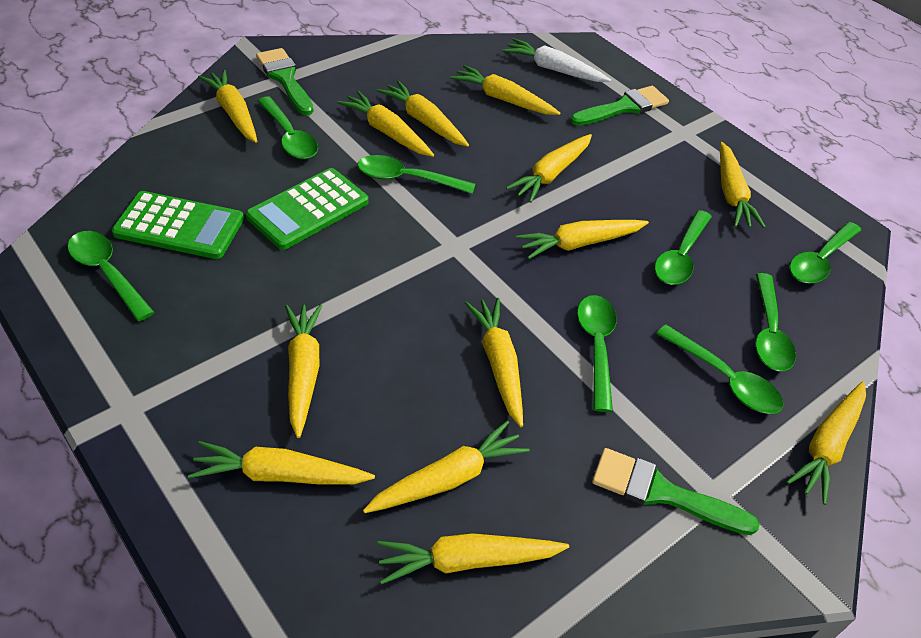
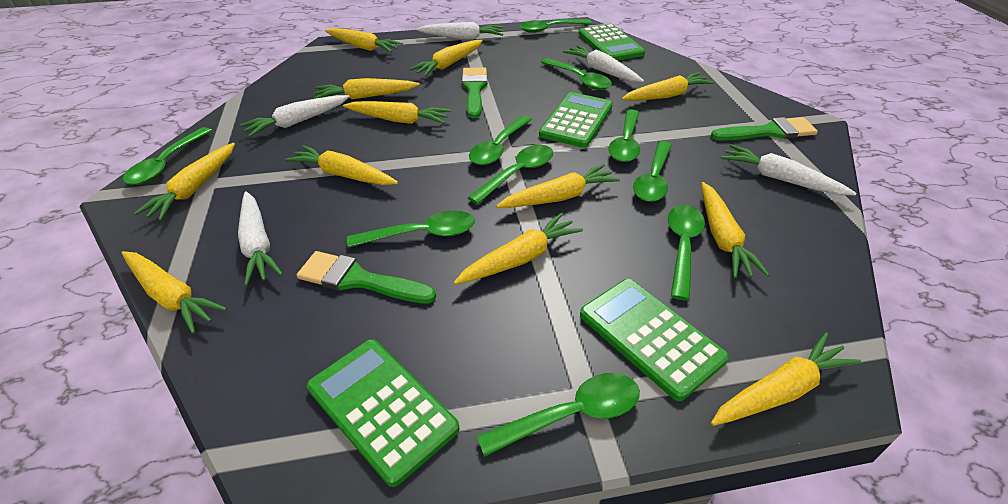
green calculator: [112,191,244,259] [246,168,369,250] = 2 -> [307,339,459,487] [539,92,613,148] [579,24,645,60] [580,279,729,401] = 4
green spoon: [68,231,154,321] [258,96,318,159] [357,155,475,194] [577,295,617,412] [655,210,712,285] [656,325,783,414] [755,273,796,371] [789,222,861,284] = 8 -> [123,127,212,185] [347,211,475,248] [467,145,553,204] [469,115,532,165] [477,373,640,457] [519,19,592,33] [541,58,612,90] [609,109,640,162] [633,141,672,202] [668,205,705,301] = 10
white carrot: [503,38,611,82] = 1 -> [238,191,283,286] [240,95,350,137] [416,22,504,40] [563,45,644,82] [721,144,857,195] = 5
yellow carrot: [188,441,375,485] [198,69,257,143] [285,304,323,438] [337,91,434,157] [363,420,530,513] [377,80,469,147] [377,533,569,584] [450,65,560,115] [465,298,523,427] [506,134,592,203] [516,220,649,259] [720,142,766,228] [787,382,866,505] = 13 -> [122,251,227,334] [134,143,235,221] [285,145,398,185] [314,78,420,100] [325,28,403,52] [343,101,451,124] [409,40,482,77] [454,213,583,285] [496,164,620,208] [622,72,714,101] [701,182,770,278] [711,332,861,426] = 12

